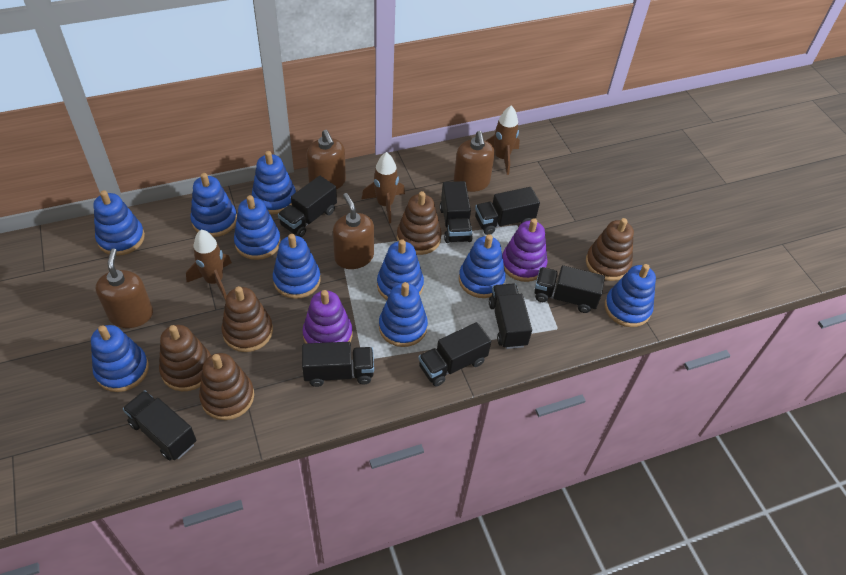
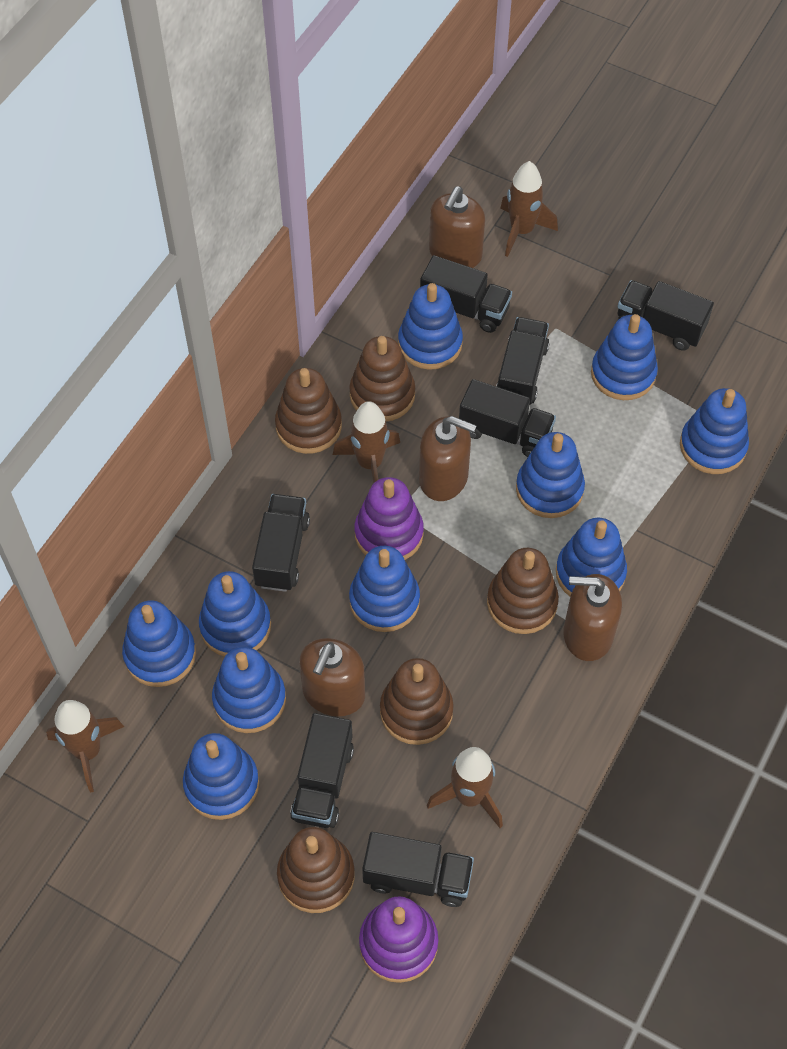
black truck: [123,390,197,460] [278,176,337,237] [302,342,374,387] [418,322,491,386] [440,181,473,243] [475,187,540,235] [489,284,532,349] [534,265,605,313] = 8 -> [252,494,310,592] [290,713,354,828] [362,832,474,907] [420,255,512,333] [459,379,556,457] [496,317,549,405] [617,280,714,350] = 7
brown rocket: [186,230,232,301] [362,152,405,223] [486,106,520,175] = 3 -> [46,700,124,793] [333,401,400,483] [427,747,503,828] [501,161,558,257] = 4

